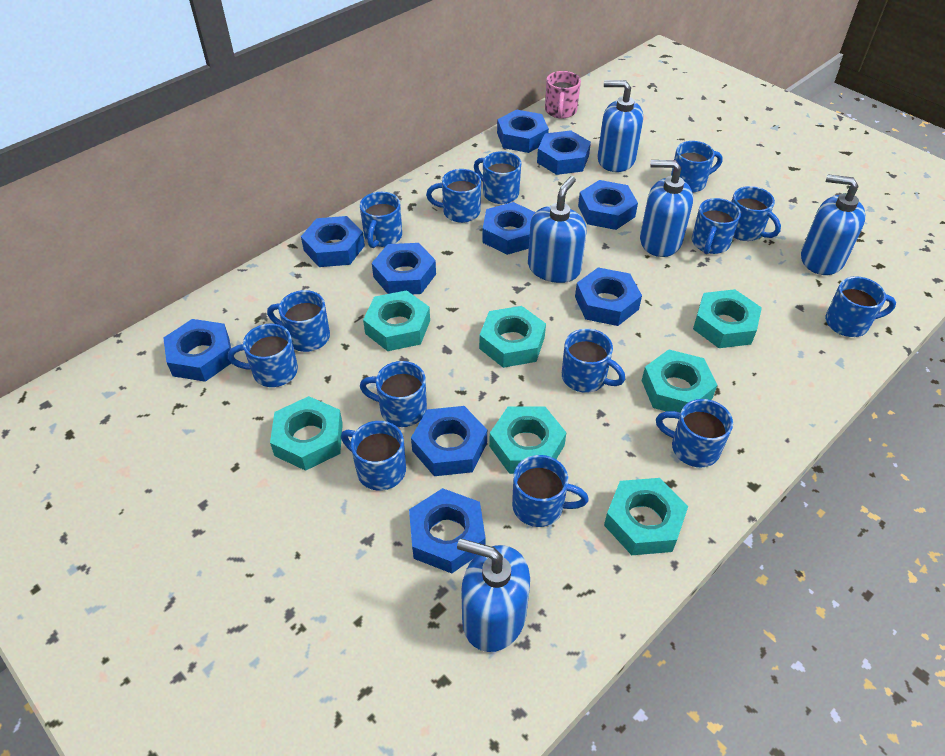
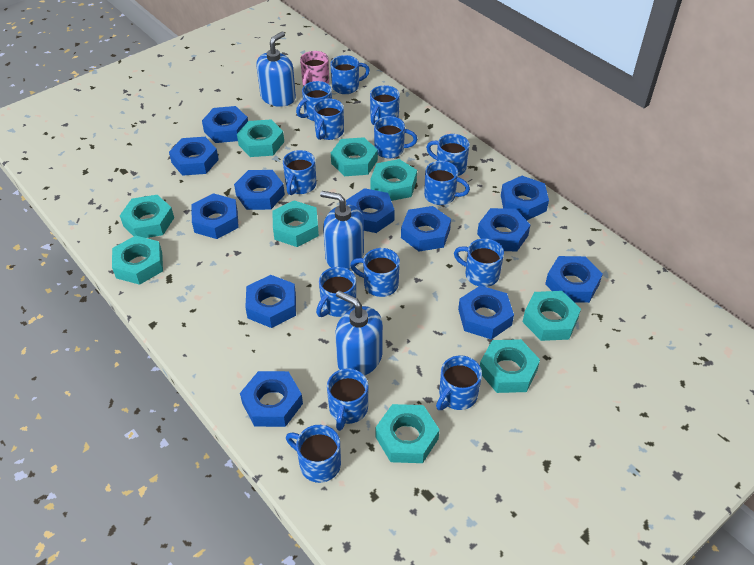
blue nut: [163,319,231,382] [301,216,365,267] [372,243,436,294] [409,488,486,573] [411,406,487,476] [482,202,536,255] [497,109,549,153] [537,130,591,175] [575,267,642,326] [578,180,638,230] = 10 -> [169,137,219,176] [192,193,239,239] [202,106,248,143] [234,170,285,210] [240,371,303,427] [245,275,296,328] [346,188,395,233] [401,206,451,252] [458,285,514,339] [477,208,530,252] [501,176,549,220] [545,256,603,303] = 12
blue soap dispenser: [457,539,530,652] [528,176,587,283] [598,80,643,172] [640,160,693,257] [801,174,866,275] = 5 -> [256,32,296,107] [320,191,364,269] [335,291,383,376] = 3
turquoise nut: [270,396,343,471] [363,290,430,351] [479,306,546,368] [489,406,567,474] [604,478,688,555] [642,349,717,413] [693,289,762,348] = 7 -> [112,236,163,285] [120,195,174,238] [237,119,284,157] [272,200,319,247] [331,137,378,176] [370,159,417,201] [376,404,440,463] [480,339,540,393] [523,291,581,341] = 9

